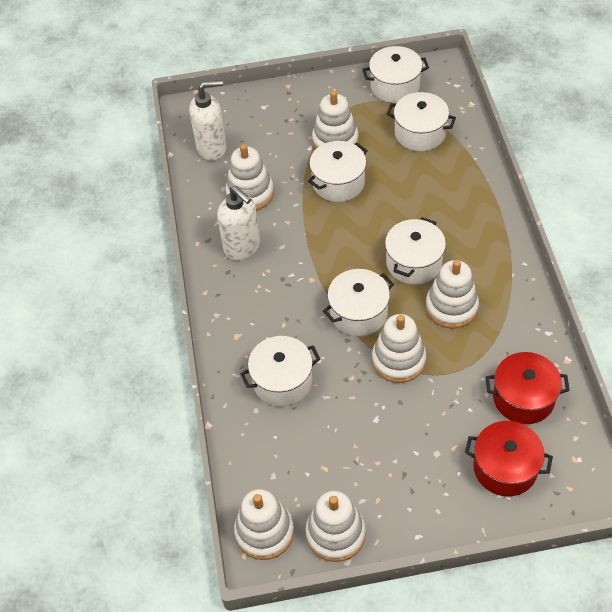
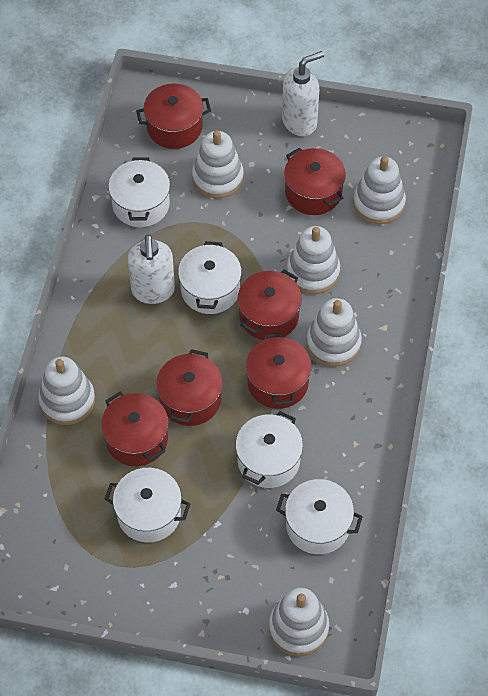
red pot: [465,421,553,496] [486,352,570,424] = 2 -> [101,392,169,466] [136,83,211,149] [156,349,223,426] [237,270,302,340] [246,333,312,409] [284,148,346,215] = 6
white pot: [241,336,320,406] [308,141,368,202] [323,269,394,336] [362,46,429,103] [385,217,446,285] [387,92,456,151] = 6 -> [105,468,191,542] [108,158,170,227] [178,241,242,314] [235,411,303,488] [276,479,363,554] = 5

